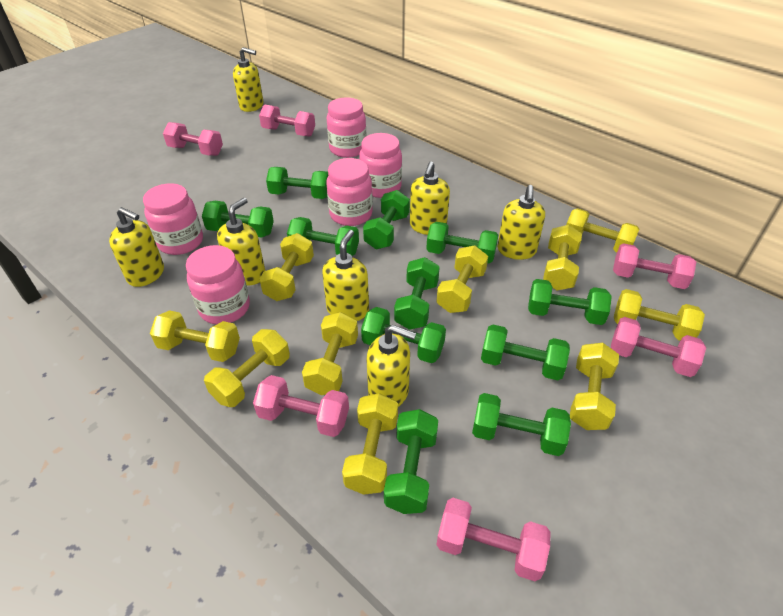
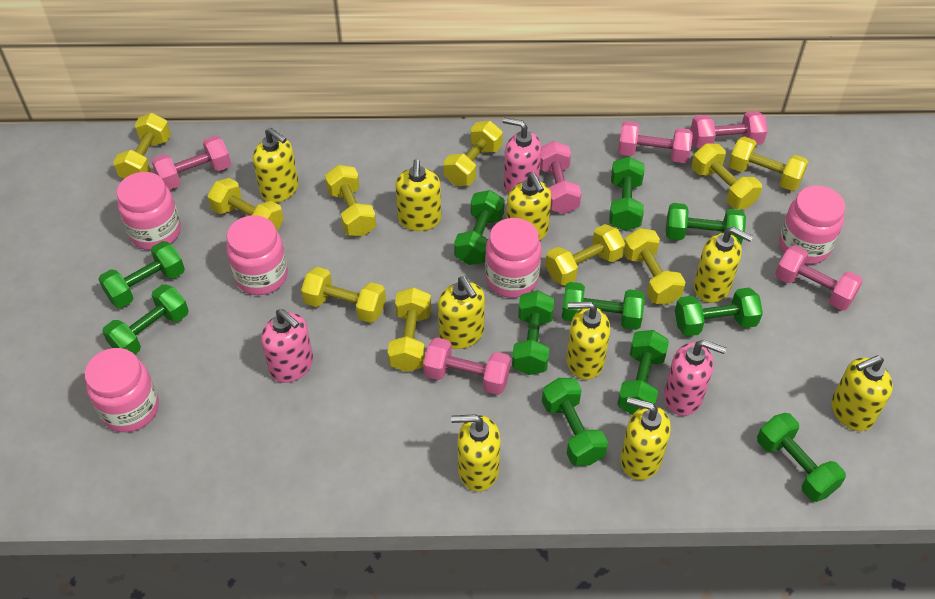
pink soap dispenser: none = 0 -> [261,309,313,383] [503,117,541,195] [664,340,726,416] = 3
yellow soap dispenser: [109,207,164,287] [217,198,265,286] [233,47,263,112] [322,230,369,321] [367,325,416,407] [410,162,450,235] [498,185,545,260] = 7 -> [253,128,298,203] [395,159,441,231] [438,277,485,349] [451,414,501,491] [507,173,551,241] [566,302,610,380] [620,397,671,480] [694,227,753,303] [831,356,893,431] = 9

